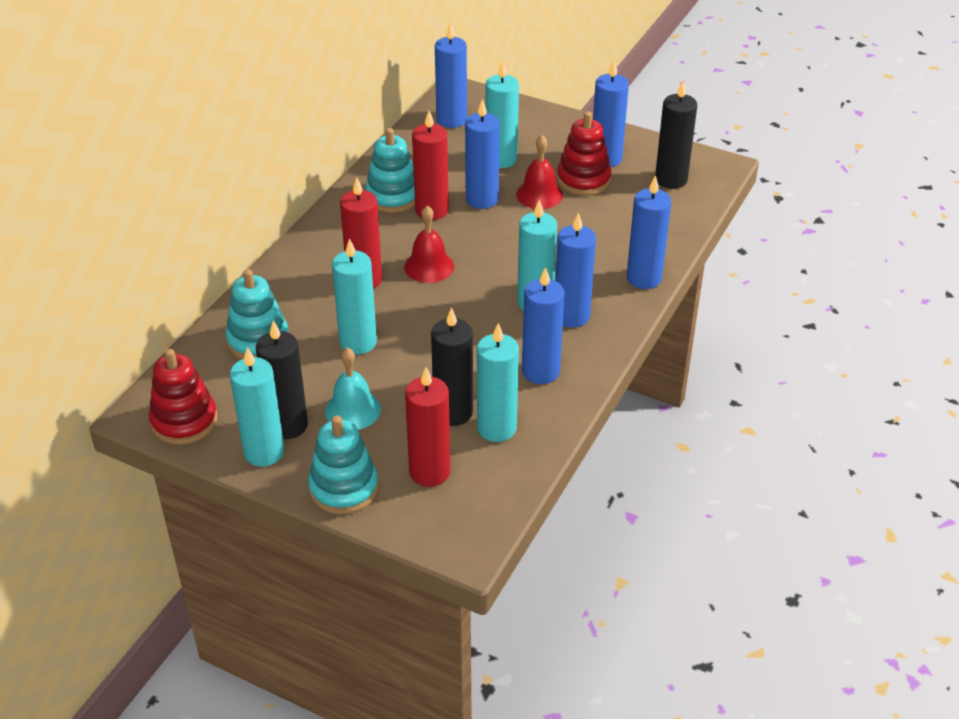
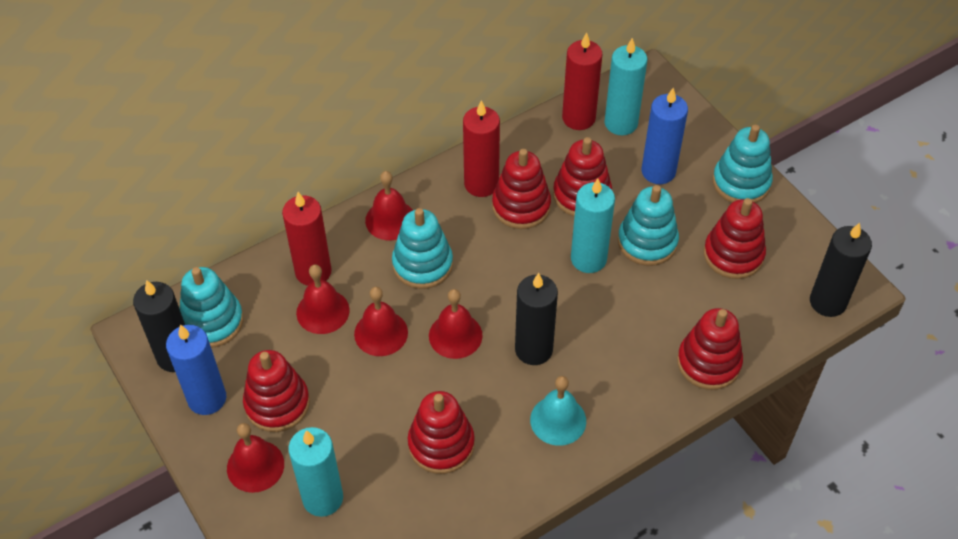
blue candle: [435,23,467,128] [465,99,500,209] [522,267,565,384] [555,212,596,328] [593,61,629,167] [627,175,671,289] = 6 -> [166,324,226,415] [642,88,688,184] = 2
red bell: [404,206,454,283] [516,135,563,209] = 2 -> [227,423,284,493] [296,264,350,334] [354,287,408,356] [365,171,413,240] [429,289,483,359] = 5
red stacking toy: [149,349,217,445] [557,111,612,196] = 2 -> [243,350,310,432] [408,391,475,474] [492,149,551,229] [553,137,612,216] [677,308,743,390] [704,198,766,279] = 6
turquoise candle: [230,347,284,467] [332,238,377,355] [477,323,519,442] [485,60,519,168] [517,200,557,311] = 5 -> [288,427,343,517] [571,179,615,273] [605,38,647,135] = 3
turquoise stacking toy: [226,269,289,359] [308,416,378,514] [365,128,415,213] = 3 -> [179,267,243,348] [392,208,453,289] [618,185,679,266] [712,125,773,203] = 4

